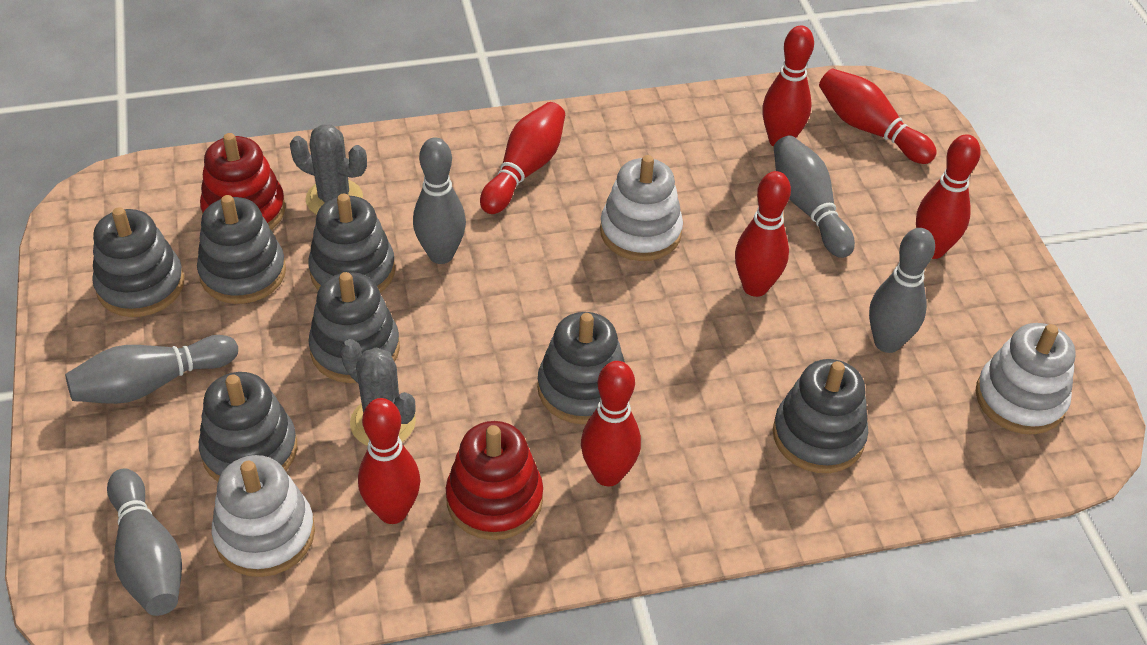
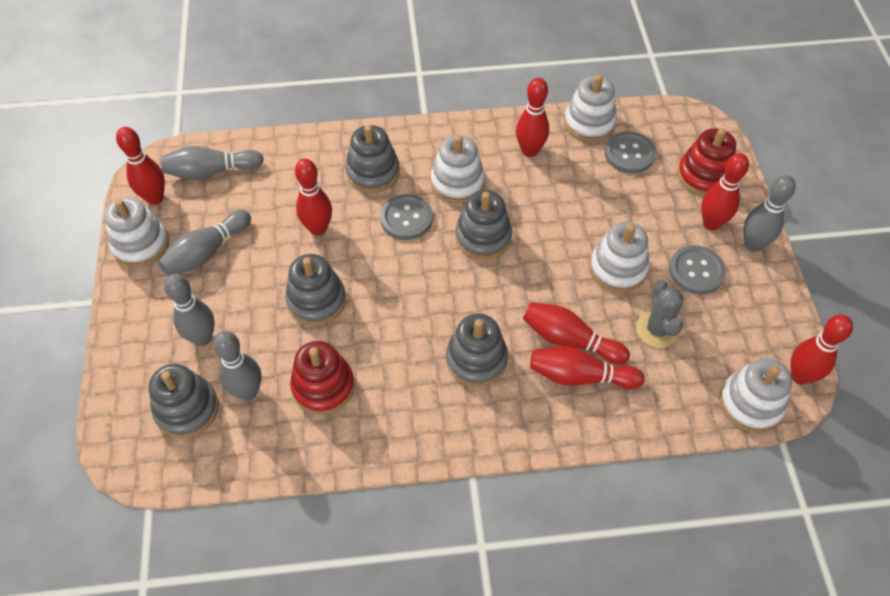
grey button: none = 0 -> [380,194,433,240] [605,132,656,173] [669,245,726,294] = 3
grey cactus: [290,124,367,215] [340,339,416,446] = 2 -> [636,279,684,348] = 1
grey stacking toy: [92,207,184,317] [197,195,286,304] [199,372,297,482] [308,194,395,293] [308,272,400,383] [537,312,625,424] [773,359,868,473] = 7 -> [149,364,219,438] [285,254,346,326] [345,125,400,193] [446,313,508,387] [455,190,512,260] = 5
white stacking toy: [212,455,315,577] [600,155,683,261] [976,323,1076,434] = 3 -> [104,197,169,267] [431,135,485,203] [564,74,617,142] [590,222,650,292] [719,358,792,432] = 5

